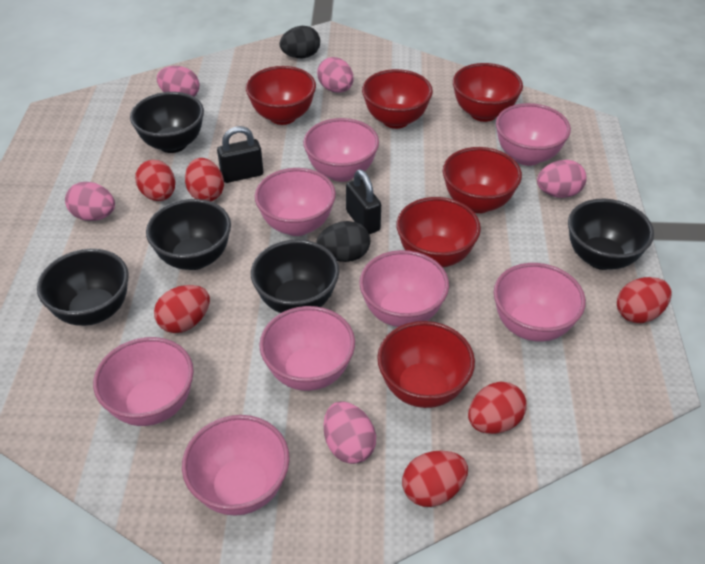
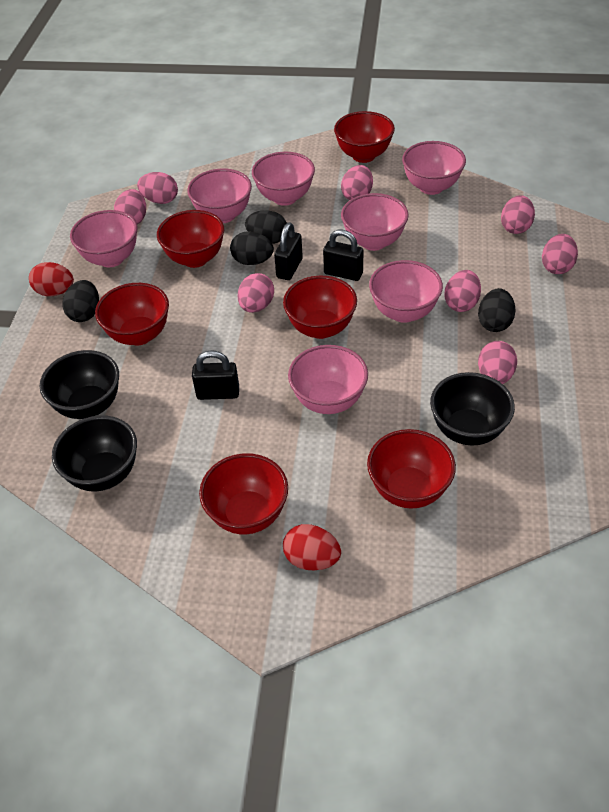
black bowl: [37,249,129,326] [130,92,204,153] [146,199,231,270] [251,240,339,313] [568,199,654,270] = 5 -> [40,350,119,419] [52,415,137,491] [430,372,515,445] = 3
black egg: [280,26,320,58] [316,221,370,262] = 2 -> [63,280,99,322] [230,231,274,265] [245,210,287,244] [478,288,516,332] = 4
black padlock: [217,126,263,183] [346,169,381,234] = 2 -> [192,350,239,400] [274,222,303,280] [323,230,363,281] = 3
pink bowl: [93,337,194,426] [182,415,290,516] [255,168,336,236] [259,306,355,391] [303,118,379,182] [359,250,449,327] [494,263,586,342] [496,103,571,166] = 8 -> [70,210,138,267] [187,168,252,223] [252,152,315,206] [288,345,368,414] [341,193,409,251] [369,260,443,323] [402,141,466,195] = 7
pink egg: [65,182,115,221] [157,66,199,97] [317,57,354,93] [324,401,376,464] [537,160,587,198] = 5 -> [114,189,146,225] [137,172,178,204] [238,273,274,313] [341,165,373,200] [444,270,481,312] [478,341,517,384] [501,195,535,234] [542,234,578,274] = 8
red egg: [135,160,175,201] [154,285,210,333] [185,158,224,201] [402,451,468,507] [468,382,526,434] [617,277,672,323] = 6 -> [29,262,74,296] [283,524,341,570] = 2

